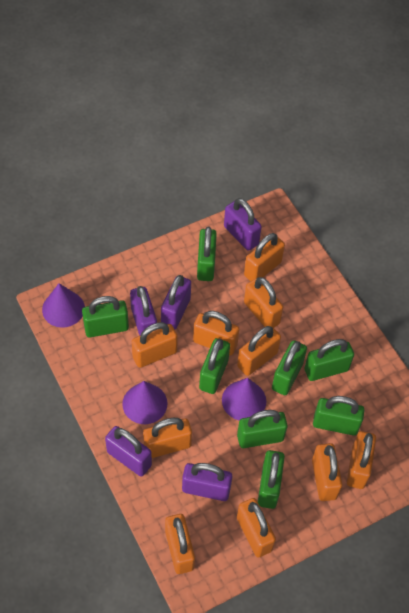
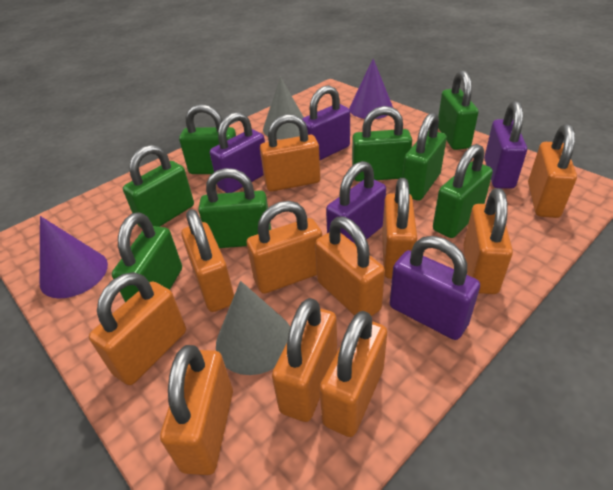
grey cone: none = 0 -> [216,281,290,375] [263,77,304,140] = 2
orange padlock: [132,322,178,368] [143,418,192,458] [165,514,195,574] [193,311,239,355] [237,326,281,376] [237,498,276,557] [244,233,285,281] [244,277,283,328] [312,443,342,501] [347,431,376,489] = 10 -> [89,272,186,385] [160,345,233,475] [181,209,234,312] [247,201,322,294] [260,114,320,191] [272,298,337,422] [315,216,385,316] [319,311,387,437] [382,178,417,279] [463,188,513,294] [528,124,577,218] = 11
purple cone: [42,283,85,328] [122,381,167,424] [222,378,266,420] = 3 -> [40,216,108,299] [349,59,393,119] = 2

